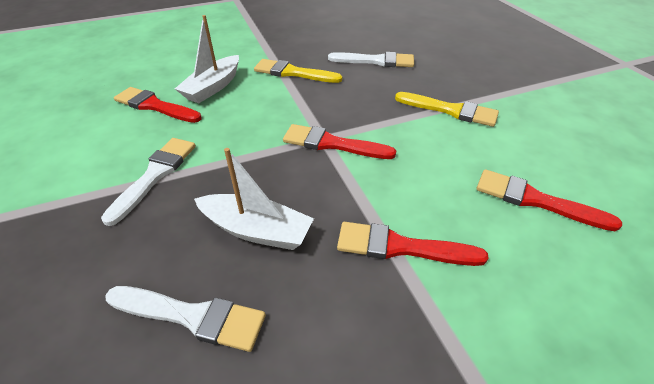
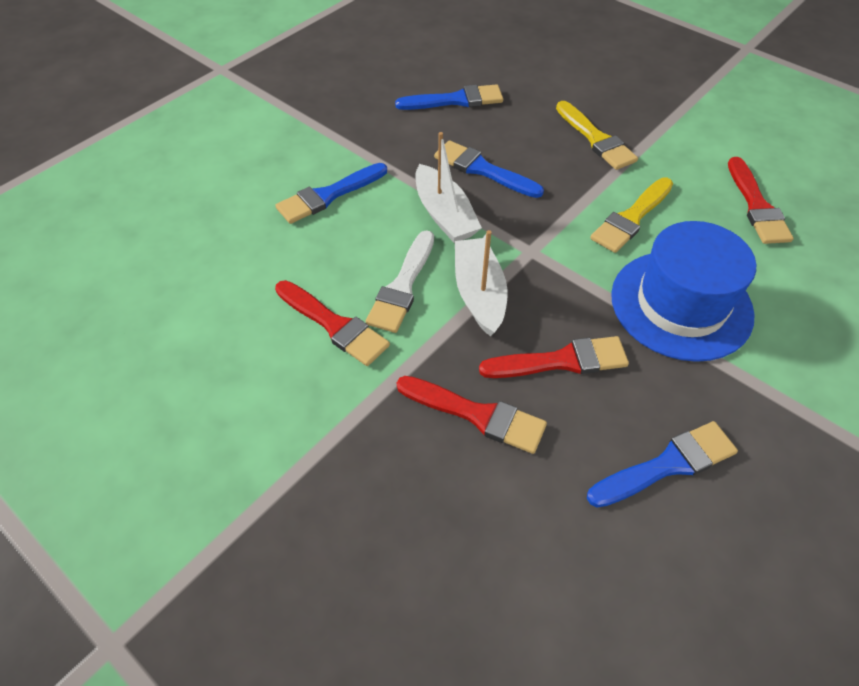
blue brush: none = 0 -> [275,163,387,224] [395,84,503,110] [434,140,544,198] [587,421,738,508] = 4
blue hat: none = 0 -> [611,221,756,362] = 1
white brush: [101,138,196,226] [105,286,266,352] [328,52,414,67] = 3 -> [366,230,434,333] = 1

